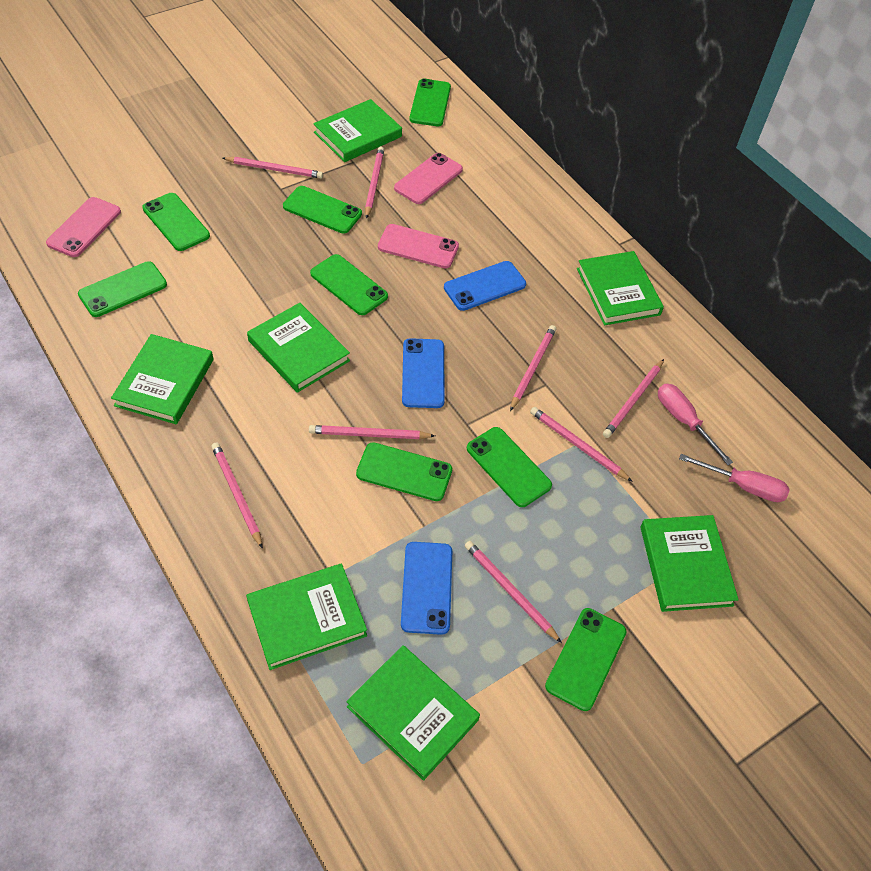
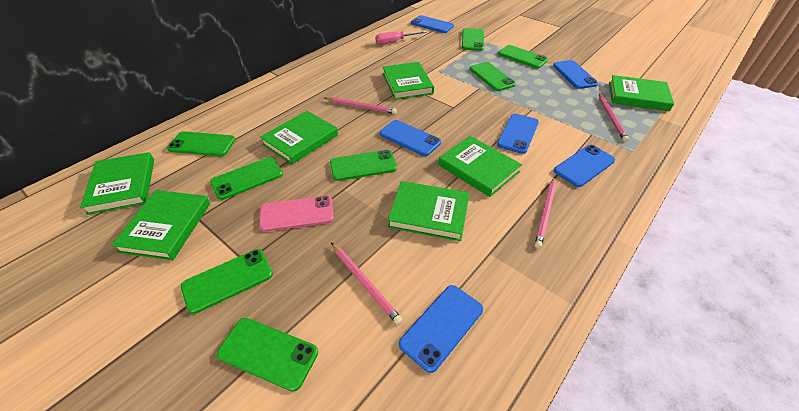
blue phone: [401,542,452,635] [402,338,445,408] [444,261,526,311] = 3 -> [380,120,441,156] [399,285,483,373] [411,15,454,33] [497,114,539,154] [553,60,598,89] [554,145,615,187] = 6
pink pencil: [211,442,263,549] [223,157,323,178] [309,425,435,439] [365,147,384,219] [465,541,562,643] [510,325,556,411] [530,407,633,482] [603,359,664,438] = 8 -> [325,97,397,114] [331,243,403,325] [535,177,556,248] [599,94,629,142] = 4
pink phone: [46,197,121,257] [378,224,459,269] [394,153,463,204] = 3 -> [259,196,334,232] = 1
pink screwdriver: [658,384,733,465] [679,454,789,502] = 2 -> [375,31,427,45] = 1

